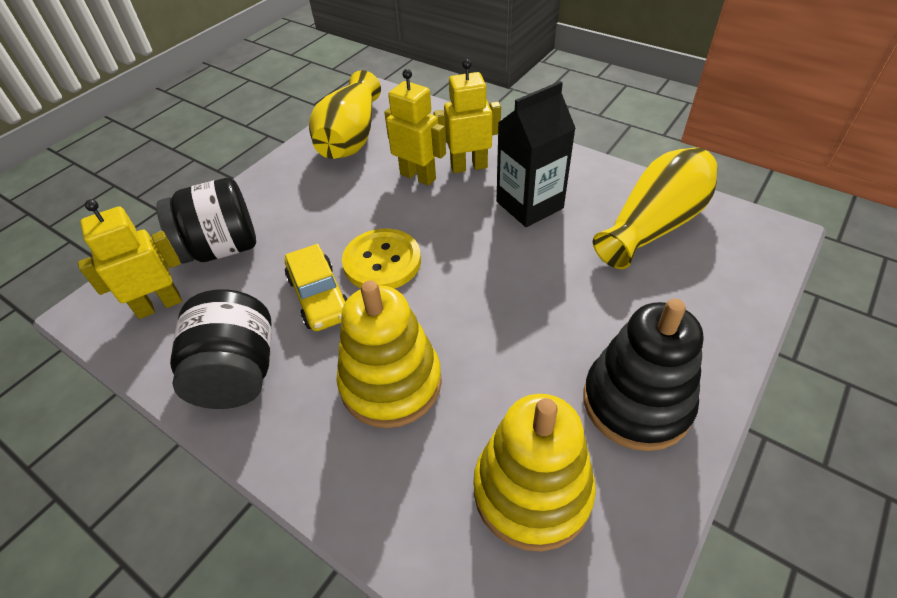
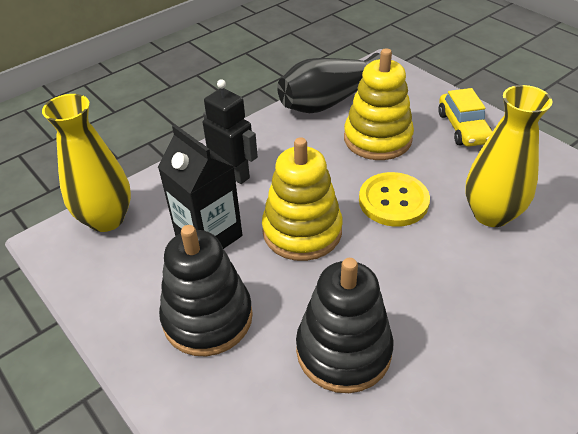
black jar: [156,178,256,264] [170,289,271,409] = 2 -> none = 0
black robot: none = 0 -> [203,79,258,184] = 1
black stacking toy: [583,299,703,451] = 1 -> [159,225,253,356] [296,258,393,393] = 2
black vase: none = 0 -> [277,53,380,113] = 1
yellow robot: [78,199,182,319] [384,69,446,186] [434,59,501,173] = 3 -> none = 0

